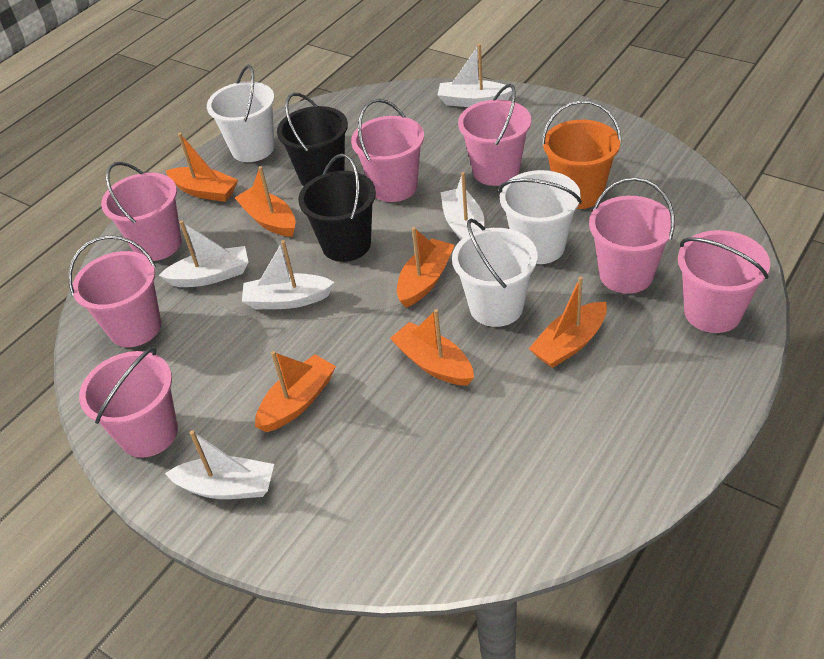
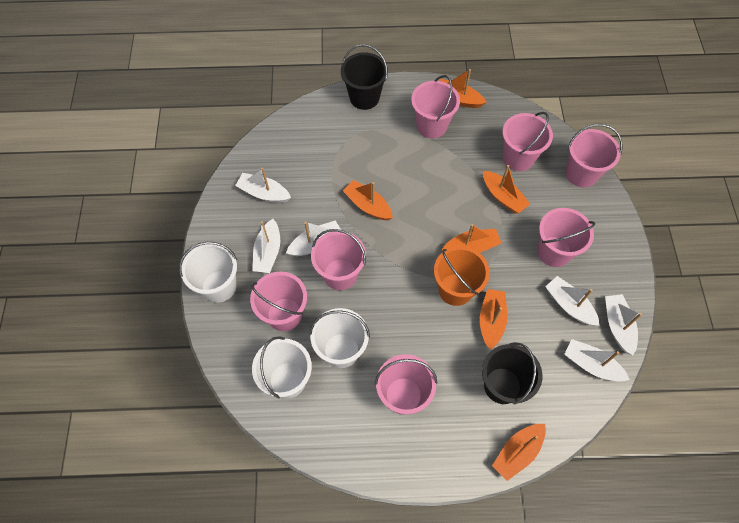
white boat: [159,220,248,287] [165,430,274,499] [242,240,335,309] [438,44,513,107] [441,172,485,240] = 5 -> [235,167,291,203] [252,219,280,273] [286,220,341,256] [545,276,600,326] [564,339,630,382] [605,294,642,356] = 6

